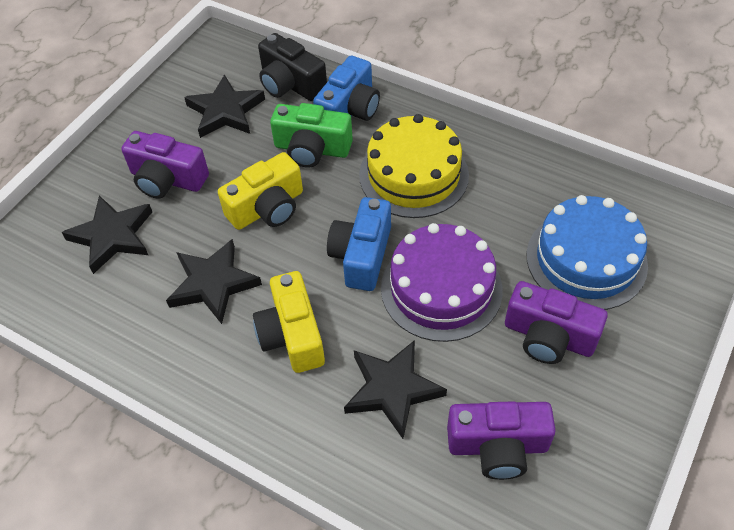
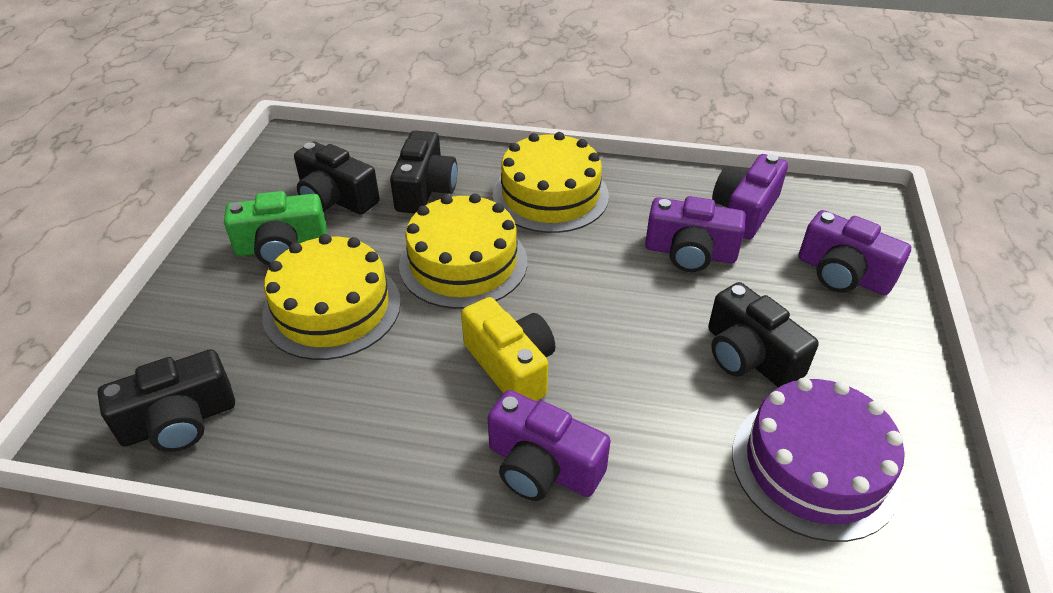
black camera: [258,33,327,101] = 1 -> [98,349,235,452] [294,142,380,214] [390,131,457,213] [708,282,819,388] = 4
black star: [62,196,152,274] [166,239,262,324] [184,74,265,138] [344,340,447,439] = 4 -> none = 0
blue cake: [527,195,648,310] = 1 -> none = 0
blue camera: [313,56,380,121] [327,197,391,291] = 2 -> none = 0
purple camera: [121,131,209,199] [447,401,556,480] [505,281,608,364] = 3 -> [488,390,611,501] [645,196,746,272] [712,154,788,239] [798,210,911,295] = 4
yellow cake: [359,114,469,218] = 1 -> [262,234,401,360] [399,193,527,309] [493,132,609,233] = 3
yellow camera: [218,152,303,230] [253,271,325,373] = 2 -> [461,297,555,401] = 1

